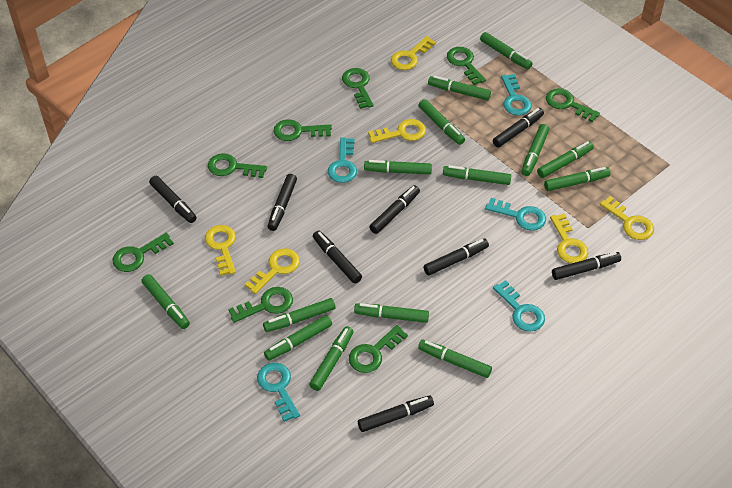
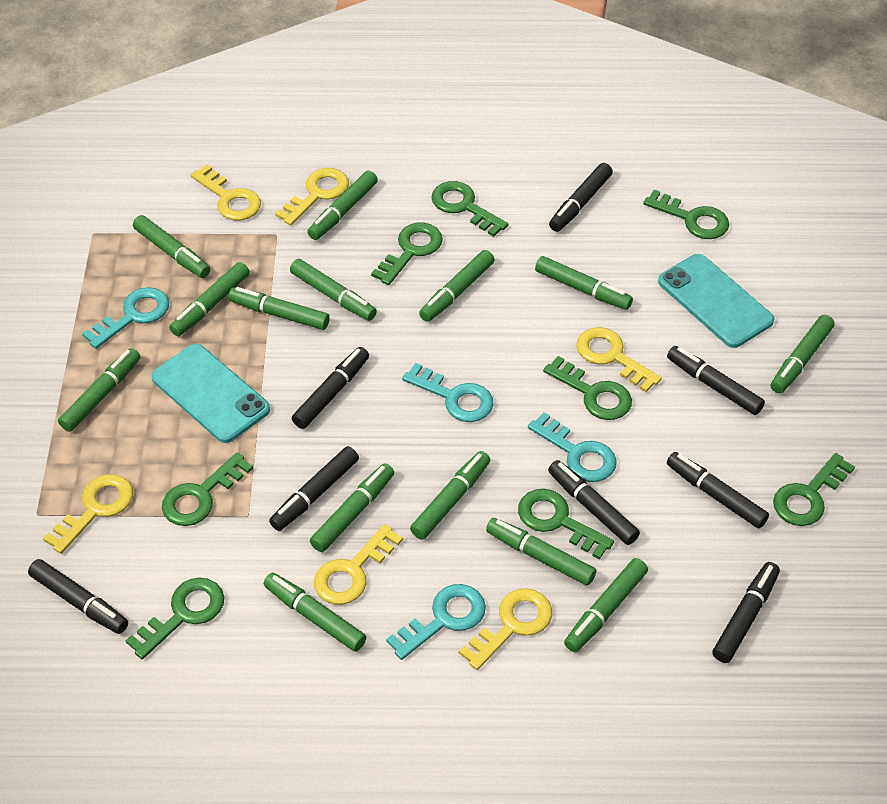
turquoise key: [257,363,300,422] [328,137,357,183] [485,198,546,230] [493,280,545,332] [501,74,532,116] = 5 -> [82,287,169,349] [386,584,486,660] [402,363,494,422] [528,412,617,482] = 4
turquoise phone: none = 0 -> [151,344,270,443] [658,254,774,348] = 2

